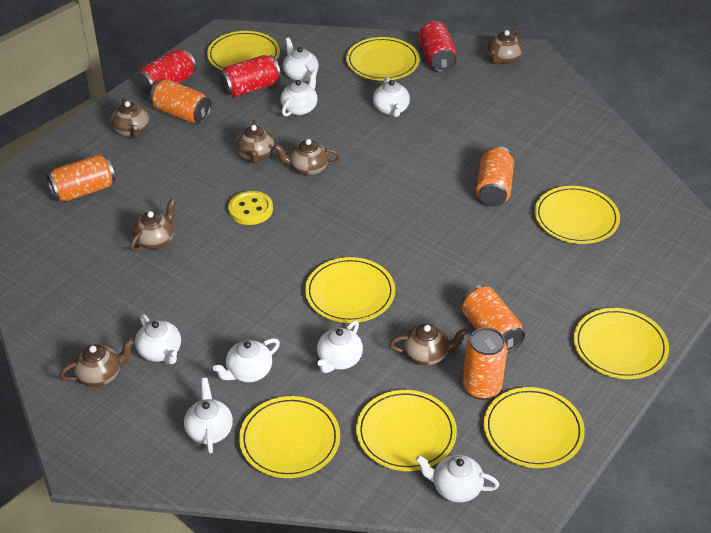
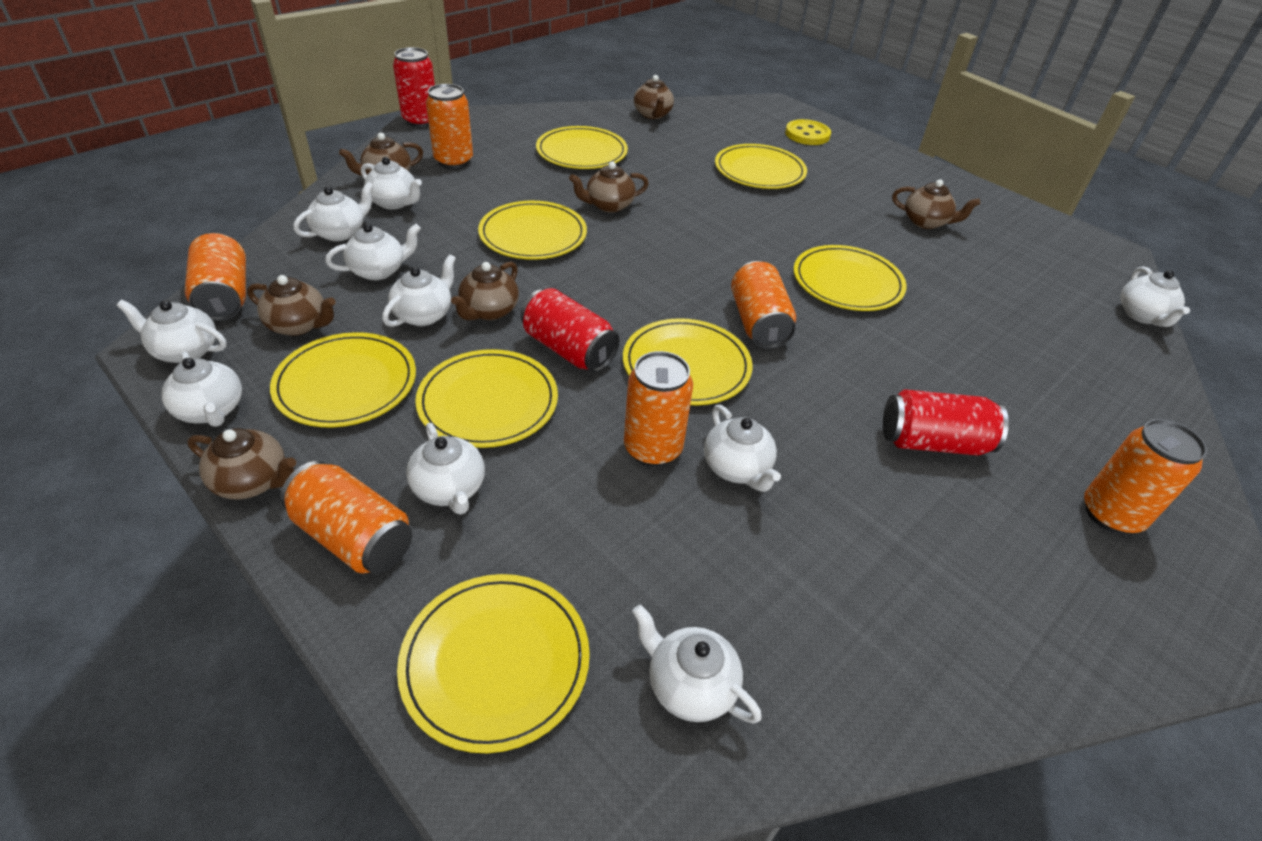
orange can: [46,154,115,202] [150,79,212,124] [462,285,525,354] [463,327,507,400] [476,146,514,207] = 5 -> [185,233,246,321] [280,461,412,574] [426,84,473,169] [624,351,693,467] [731,261,796,349] [1084,419,1207,535] = 6
white teapot: [135,314,181,364] [184,378,233,453] [213,338,280,382] [281,70,317,117] [283,37,319,82] [317,320,363,373] [373,76,410,117] [415,455,499,503] = 8 -> [117,300,227,363] [161,351,242,427] [293,182,374,242] [325,223,421,280] [361,157,422,209] [382,254,456,327] [406,423,485,515] [632,605,762,723] [704,405,781,492] [1120,266,1190,327] = 10

